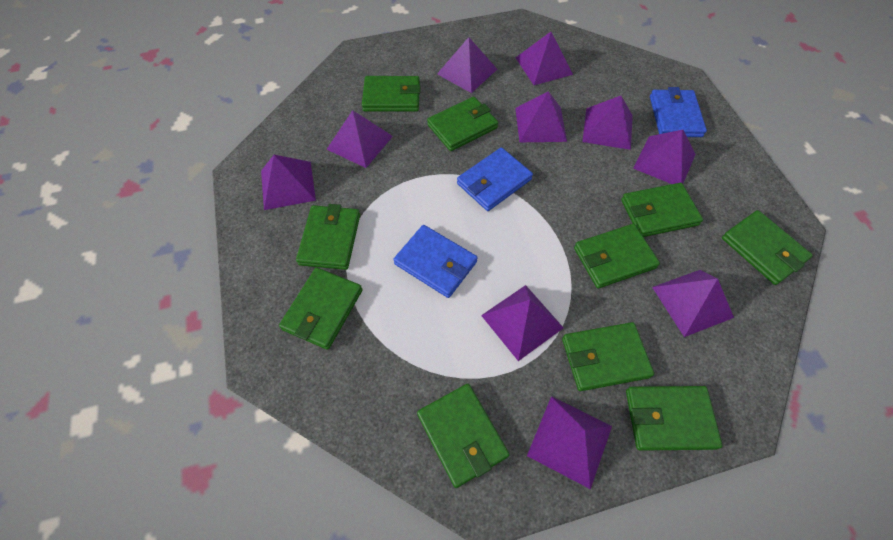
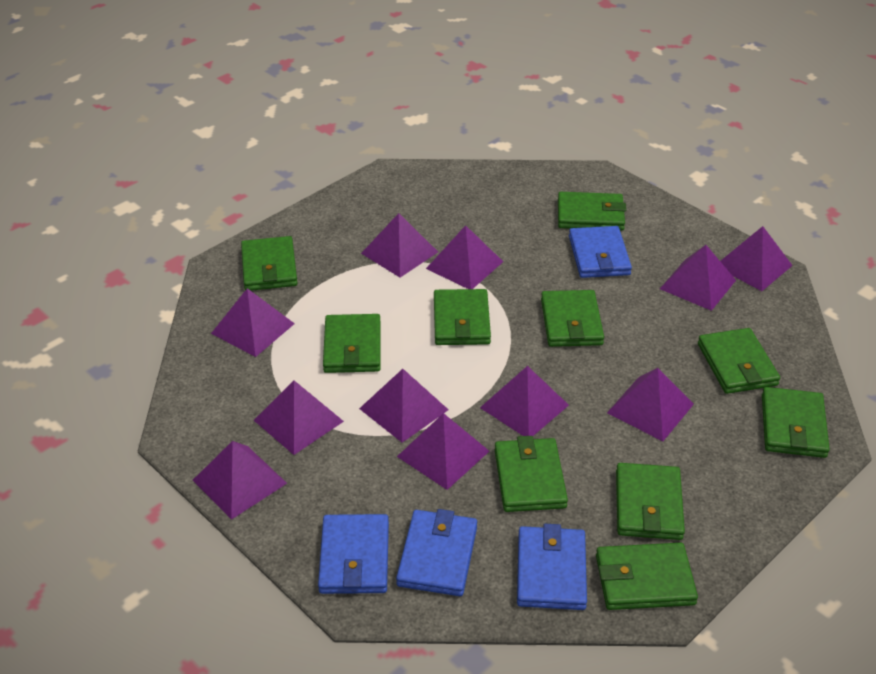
blue wallet: [393,225,478,298] [457,147,533,211] [650,87,707,137] = 3 -> [318,514,389,594] [396,509,477,596] [517,524,587,610] [569,226,632,278] = 4
purple pyramid: [261,155,316,210] [327,110,393,168] [437,37,497,93] [481,285,563,361] [515,91,567,142] [516,32,573,85] [527,396,612,489] [582,96,633,150] [633,130,696,184] [652,270,734,337] = 10 -> [193,441,287,520] [211,288,295,357] [254,380,344,455] [359,369,449,443] [361,213,438,277] [397,413,489,490] [426,225,503,289] [480,366,569,436] [607,368,694,441] [660,245,736,311] [720,226,793,291] = 11

